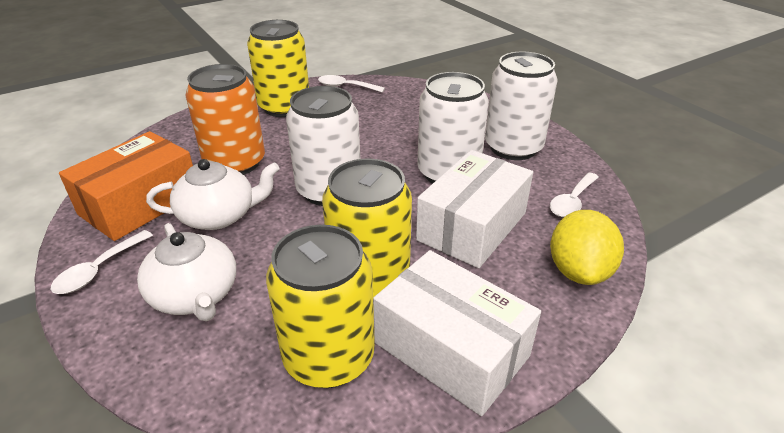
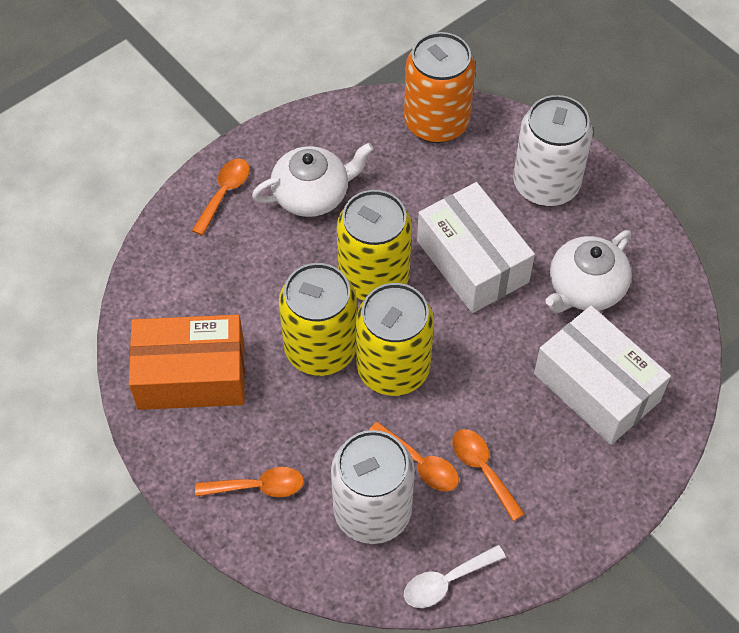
orange spoon: none = 0 -> [192,159,250,236] [195,467,304,497] [369,422,459,491] [452,429,525,521] = 4
white can: [286,86,360,206] [417,72,489,183] [485,51,558,160] = 3 -> [331,430,415,544] [513,95,593,207] = 2
white spoon: [51,230,153,294] [318,75,385,93] [550,172,599,217] = 3 -> [404,545,506,608] = 1
yellow lemon: [550,210,624,285] = 1 -> none = 0

